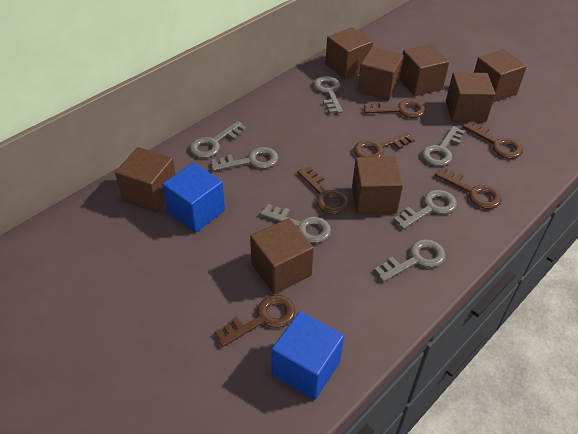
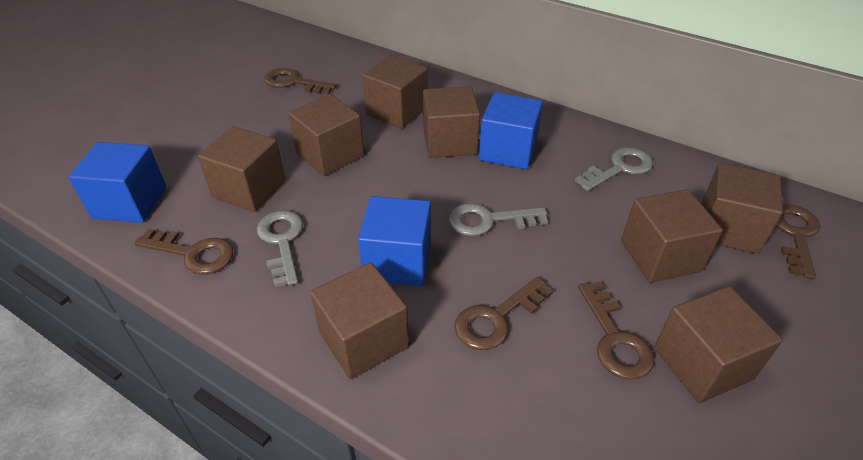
blue cube: [162,163,225,233] [271,311,344,400] = 2 -> [68,142,166,223] [358,196,431,286] [479,92,543,169] = 3
brown key: [215,295,296,347] [297,166,349,215] [354,132,415,157] [364,100,426,118] [435,167,502,209] [463,120,523,159] = 6 -> [134,229,233,275] [264,68,336,94] [455,277,553,350] [578,281,655,380] [776,204,820,279] = 5
grey key: [190,121,247,158] [211,147,278,171] [260,204,331,243] [313,76,343,114] [374,239,446,282] [394,190,457,230] [422,126,465,166] = 7 -> [256,210,303,287] [449,203,548,236] [575,147,653,191] = 3

